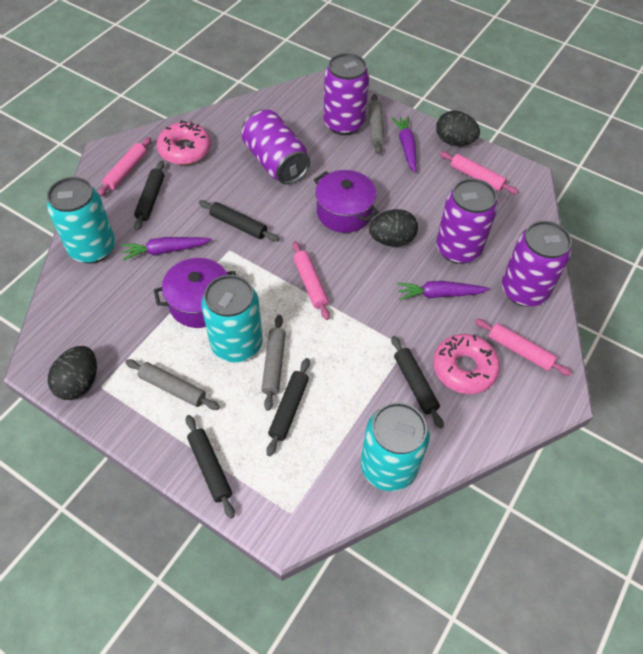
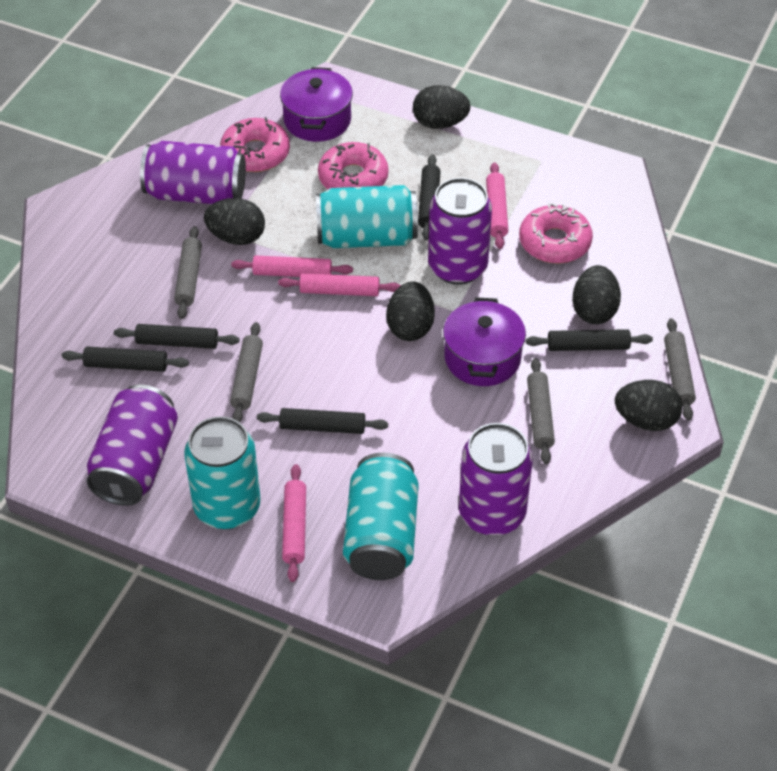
black egg: [48,346,97,400] [369,209,418,247] [436,111,480,146] = 3 -> [204,198,265,245] [386,282,435,341] [413,85,471,129] [572,265,621,324] [615,380,683,431] = 5
grey rolling pin: [125,359,220,410] [261,315,286,411] [368,94,385,154] = 3 -> [174,226,202,319] [230,322,263,422] [527,358,555,464] [664,318,696,420] = 4
pink donut: [157,120,211,165] [433,334,500,394] = 2 -> [220,117,290,172] [318,142,388,189] [519,203,593,263] = 3
purple carrot: [121,237,212,261] [392,116,416,173] [397,281,490,300] = 3 -> none = 0

